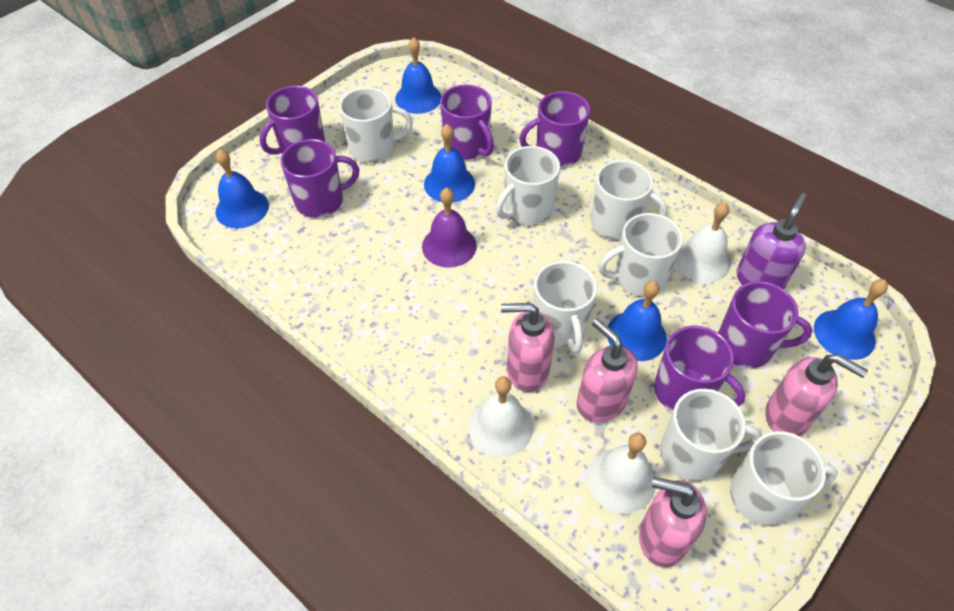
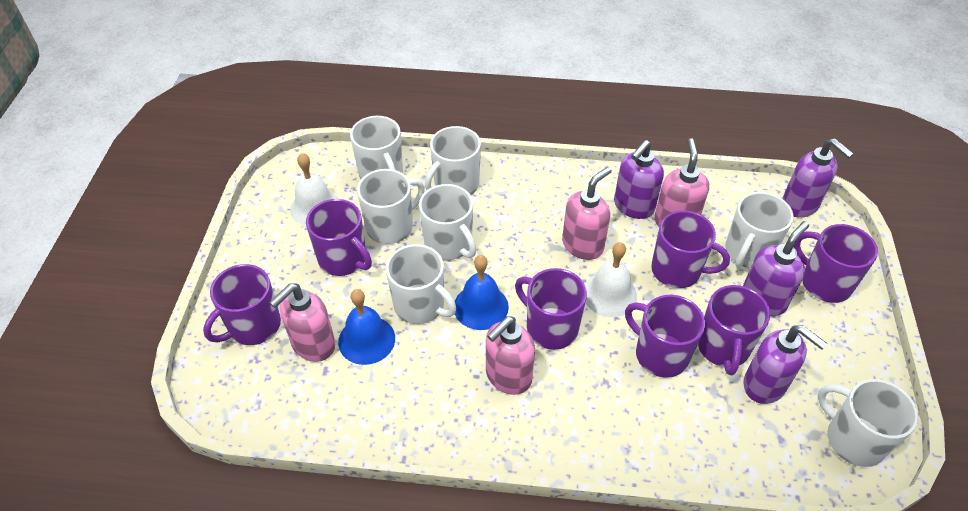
blue bell: [215,149,269,229] [395,37,441,114] [424,124,475,203] [607,281,667,361] [814,279,888,360] = 5 -> [338,289,395,365] [455,255,509,330] = 2
purple bell: [422,188,477,268] = 1 -> none = 0
purple mug: [260,86,325,154] [280,139,359,218] [440,84,494,160] [519,91,590,167] [654,326,745,412] [718,281,812,368] = 6 -> [203,264,281,345] [306,199,372,276] [515,268,587,350] [625,295,705,378] [651,210,730,288] [698,285,770,375] [794,224,878,303] = 7
purple soap dispenser: [736,193,807,289] = 1 -> [614,140,664,219] [743,221,809,316] [743,325,827,404] [782,139,854,218] = 4
white bell: [468,376,533,457] [588,433,655,513] [675,203,730,283] = 3 -> [290,153,338,226] [585,242,637,317] = 2

